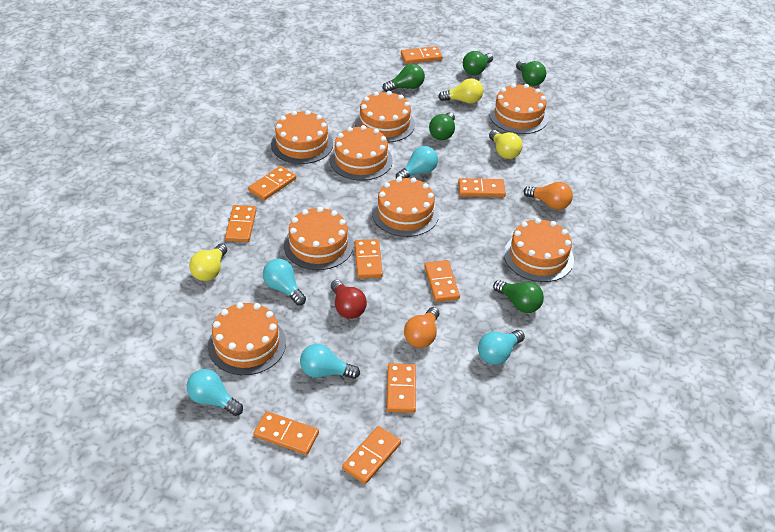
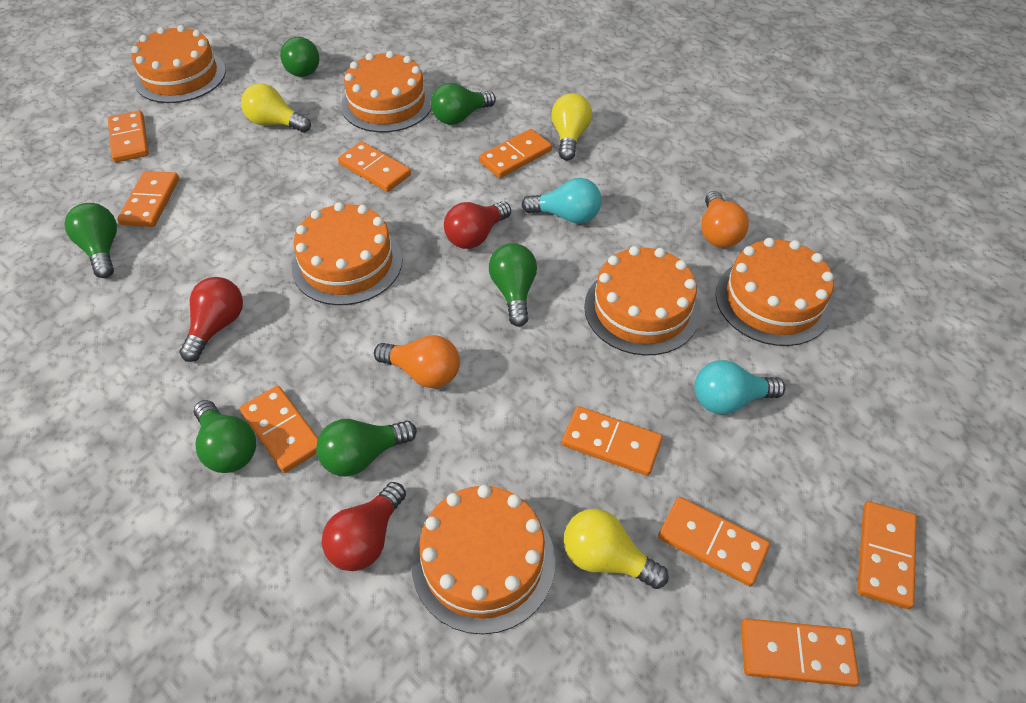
green light bulb: [383,64,425,92] [429,112,455,140] [463,51,493,75] [493,280,544,313] [516,61,546,86] = 5 -> [65,203,117,278] [194,400,256,473] [280,37,319,77] [316,419,417,477] [431,83,496,125] [489,243,537,327] = 6
orange cake: [208,302,286,375] [271,110,333,164] [284,207,354,270] [330,125,393,181] [355,91,415,143] [372,177,439,237] [489,83,549,134] [504,218,574,282] = 8 -> [131,25,226,103] [292,202,402,305] [341,51,432,132] [411,485,555,634] [584,246,700,356] [716,238,834,346] = 6
red light bulb: [331,280,367,319] = 1 -> [179,277,243,362] [322,482,406,571] [444,201,511,249] = 3
turquoise light bulb: [187,369,243,416] [263,259,306,305] [300,344,360,379] [396,146,438,178] [478,330,525,365] = 5 -> [521,178,602,224] [694,360,785,414] = 2

